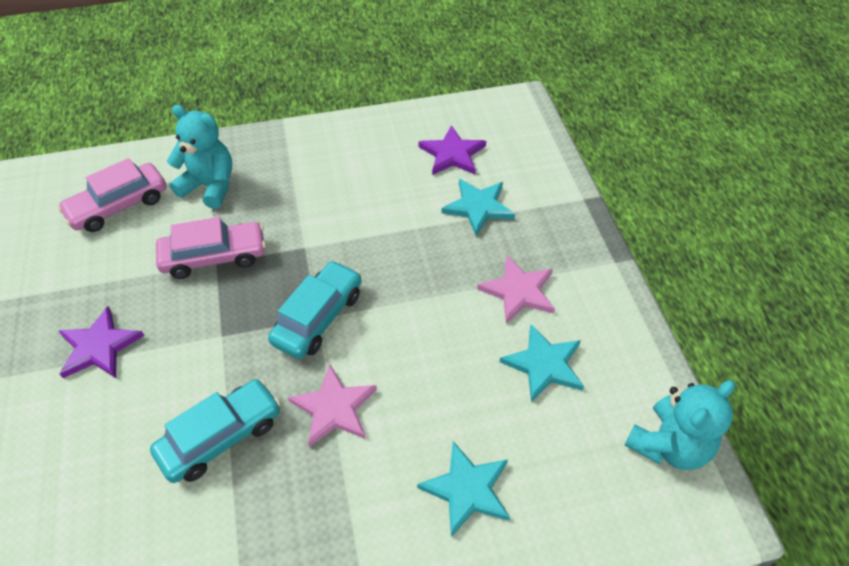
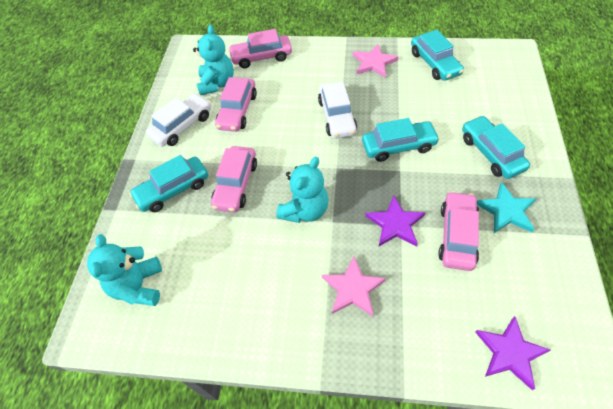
pink car: [57,158,166,232] [156,217,266,279] = 2 -> [211,146,257,213] [215,77,257,132] [228,29,292,68] [438,191,479,271] = 4
turquoise car: [150,379,281,483] [268,260,362,359] = 2 -> [129,155,208,212] [362,118,440,162] [411,30,464,81] [462,115,530,179] = 4
turquoise star: [417,441,510,537] [441,179,515,236] [500,324,584,402] = 3 -> [477,182,536,233] = 1
turquoise teddy bear: [167,105,232,209] [625,380,735,470] = 2 -> [87,234,162,306] [193,25,234,95] [276,156,328,223] = 3
white car: none = 0 -> [146,93,211,146] [318,82,357,139] = 2

